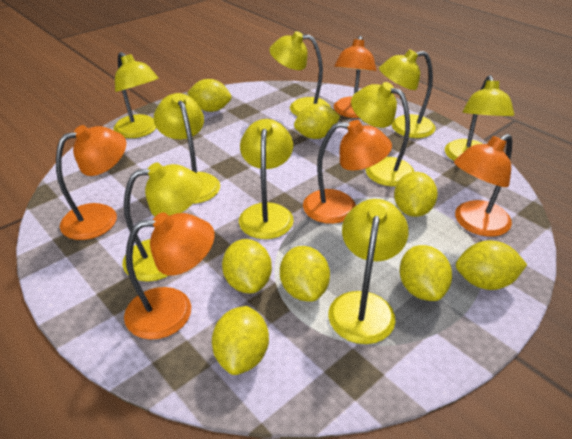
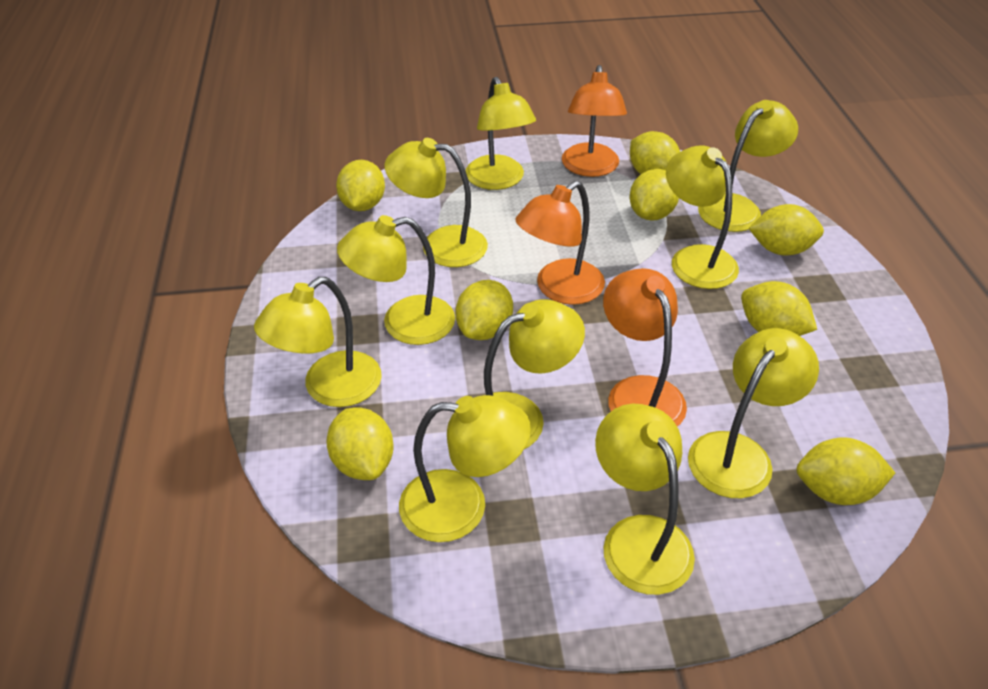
orange lamp: [56,125,126,240] [124,212,215,340] [303,120,392,224] [334,36,376,118] [454,134,512,237] = 5 -> [516,181,605,305] [562,65,627,177] [603,268,687,427] = 3
yellow lamp: [113,52,159,138] [122,163,203,282] [153,93,220,204] [239,119,294,239] [269,31,331,116] [328,199,409,344] [351,82,414,186] [379,49,435,138] [445,75,514,161] = 9 -> [254,277,382,407] [337,215,455,345] [384,138,488,267] [399,395,531,542] [466,77,536,190] [484,299,585,449] [595,404,695,595] [666,145,739,289] [688,328,819,498] [698,100,798,232] = 10

